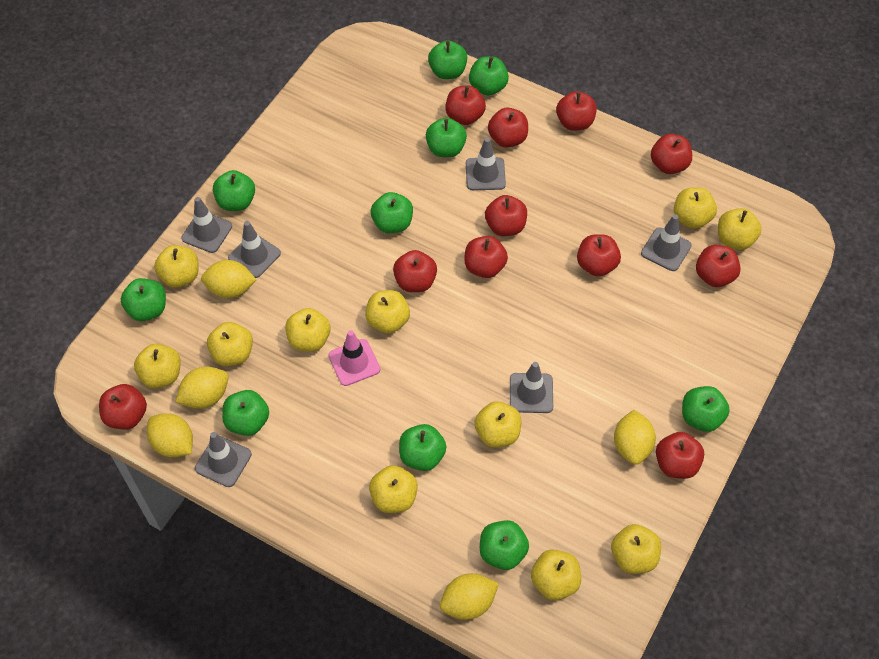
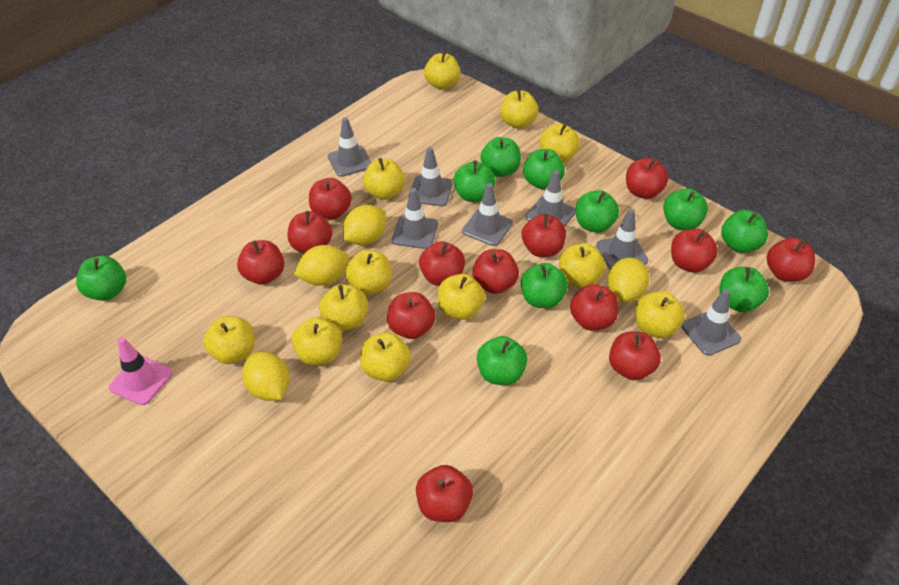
grey traffic cone: [181,197,232,253] [195,432,252,487] [228,221,281,278] [466,138,506,190] [510,362,553,413] [641,214,692,271] = 6 -> [327,117,372,177] [392,188,438,249] [412,147,453,206] [462,183,513,246] [526,170,576,227] [596,209,648,269] [681,289,741,356] = 7
red apple: [99,384,147,429] [393,250,437,292] [445,85,486,125] [464,236,508,278] [485,195,527,236] [488,108,528,148] [556,91,597,131] [577,234,621,276] [651,134,692,174] [656,432,704,479] [696,245,741,287] = 11 -> [237,240,284,285] [288,211,332,253] [309,178,352,219] [387,292,436,339] [416,465,473,522] [419,241,465,286] [472,249,519,294] [522,214,566,257] [570,284,618,331] [609,331,661,380] [626,158,668,199] [671,229,718,272] [767,237,815,282] = 13
yellow apple: [134,344,181,388] [154,245,199,288] [207,322,253,366] [285,308,331,352] [365,290,410,333] [369,465,418,513] [474,401,521,448] [531,549,581,600] [611,524,661,574] [674,187,717,229] [718,208,762,250] = 11 -> [203,316,254,364] [292,317,342,365] [319,284,367,331] [345,250,391,295] [360,332,411,382] [363,158,405,200] [424,51,461,90] [438,274,485,320] [500,89,539,129] [540,124,580,163] [559,243,606,288] [636,291,685,338] = 12
yellow lemon: [147,413,193,457] [176,367,228,409] [201,260,257,298] [440,573,499,620] [614,410,656,465] = 5 -> [242,352,290,401] [293,245,349,286] [343,205,386,245] [607,257,649,302] = 4

